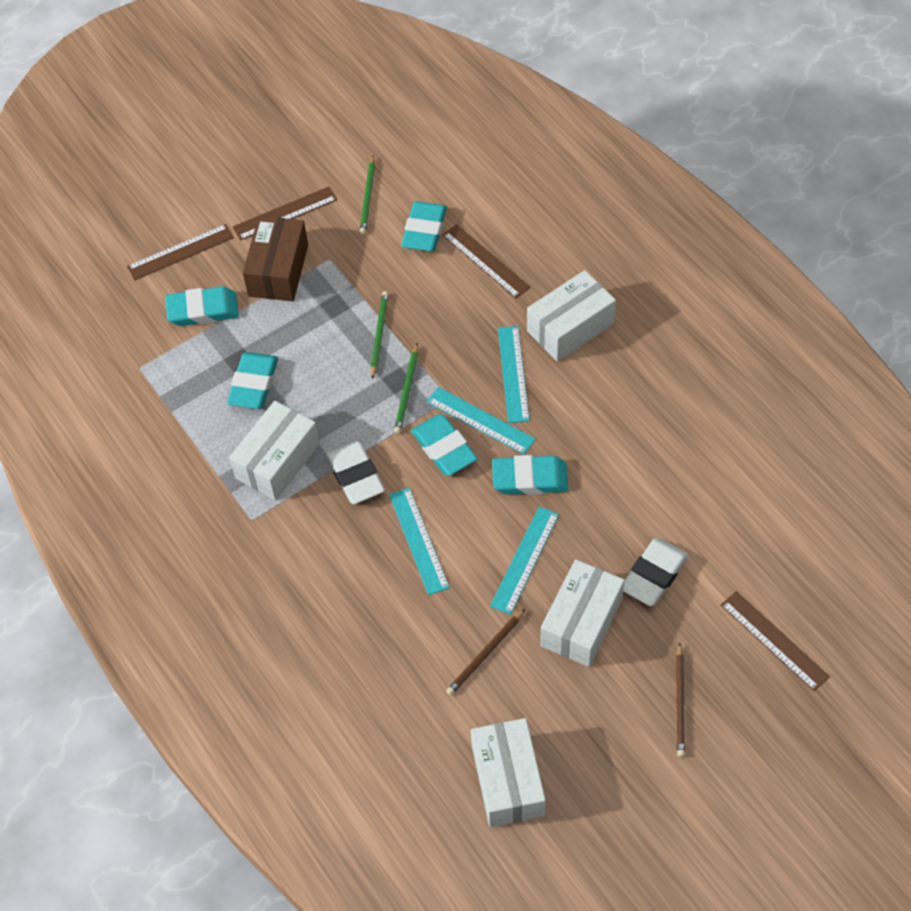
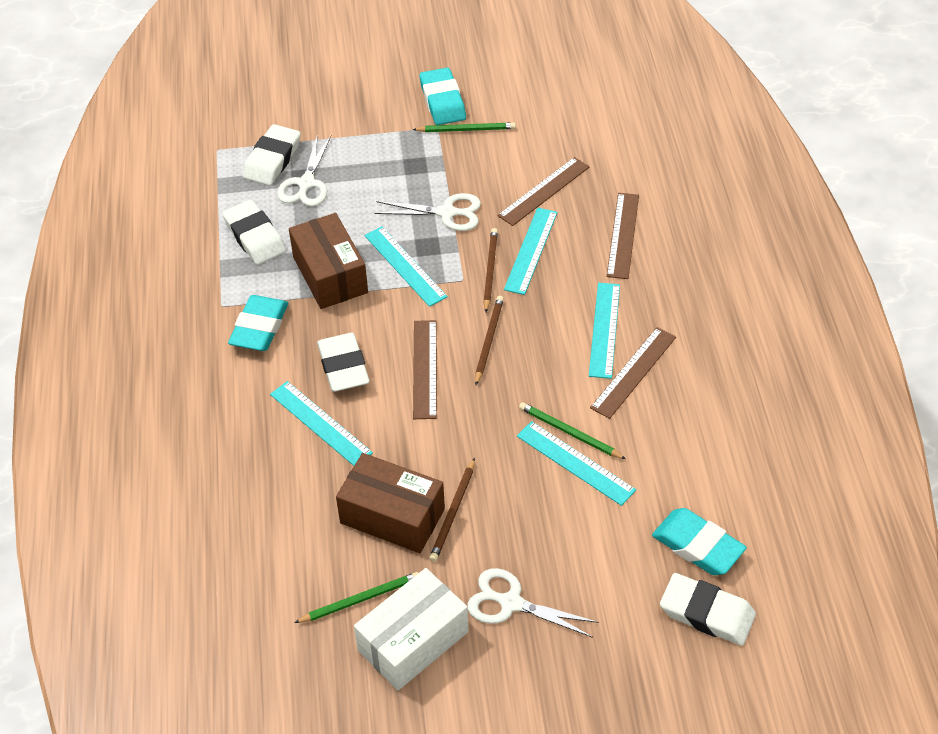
brown box: [243,216,308,301] = 1 -> [289,213,368,309] [336,453,445,553] = 2
brown pencil: [446,609,525,695] [676,643,685,757] = 2 -> [429,458,475,562] [475,296,504,385] [483,228,498,312] = 3
turquoise eraser: [165,286,239,326] [227,352,278,409] [401,201,447,251] [411,414,478,476] [492,455,568,495] = 5 -> [228,295,288,351] [420,68,466,125] [652,508,747,575] = 3
turquoise ruler: [389,488,450,595] [427,387,535,455] [490,506,559,615] [498,326,530,423] = 4 -> [270,381,373,466] [365,226,448,307] [504,208,558,295] [517,421,636,506] [589,283,620,379] = 5
white box: [229,401,320,501] [471,718,546,827] [527,270,616,362] [540,559,625,667] = 4 -> [354,568,468,691] = 1
white eraser: [326,441,385,504] [623,538,688,606] = 2 -> [222,200,286,265] [242,124,301,186] [317,333,370,392] [660,573,756,645] = 4
white scissors: none = 0 -> [277,134,331,207] [375,193,481,231] [467,568,599,638] = 3

